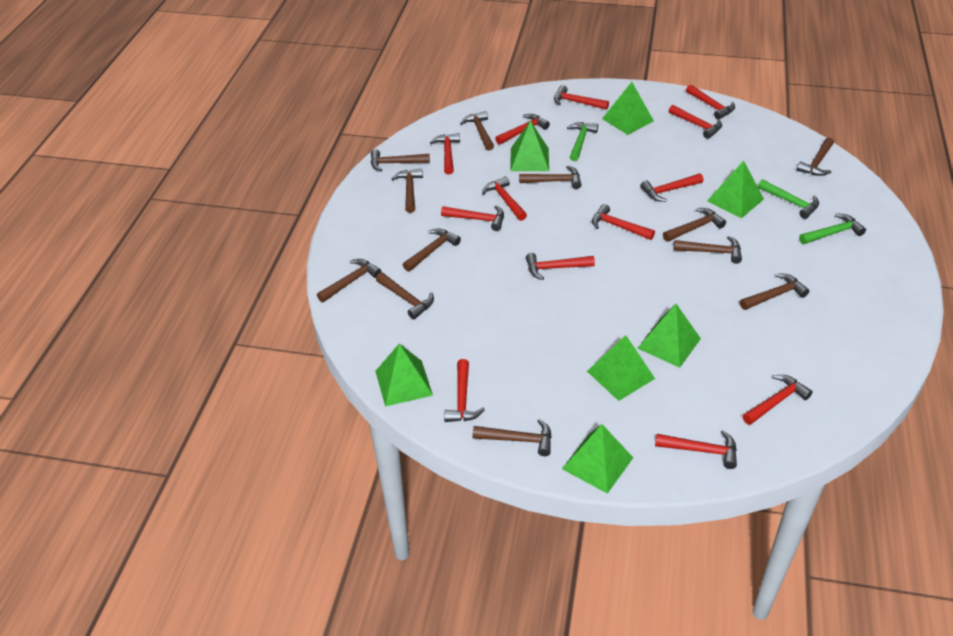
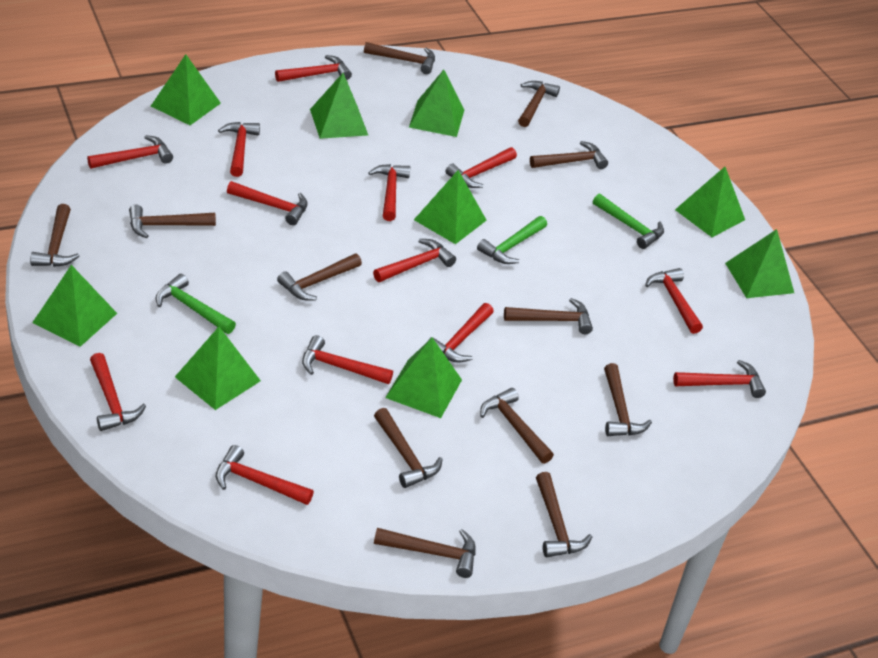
green pyramid: [375,344,433,407] [510,121,549,171] [562,424,633,494] [587,335,655,401] [602,82,654,135] [637,304,701,368] [707,161,764,218] = 7 -> [32,265,117,347] [151,54,221,125] [175,327,261,410] [310,73,368,139] [385,338,462,418] [409,70,464,137] [414,170,487,244] [675,167,745,237] [725,229,794,298] = 9

